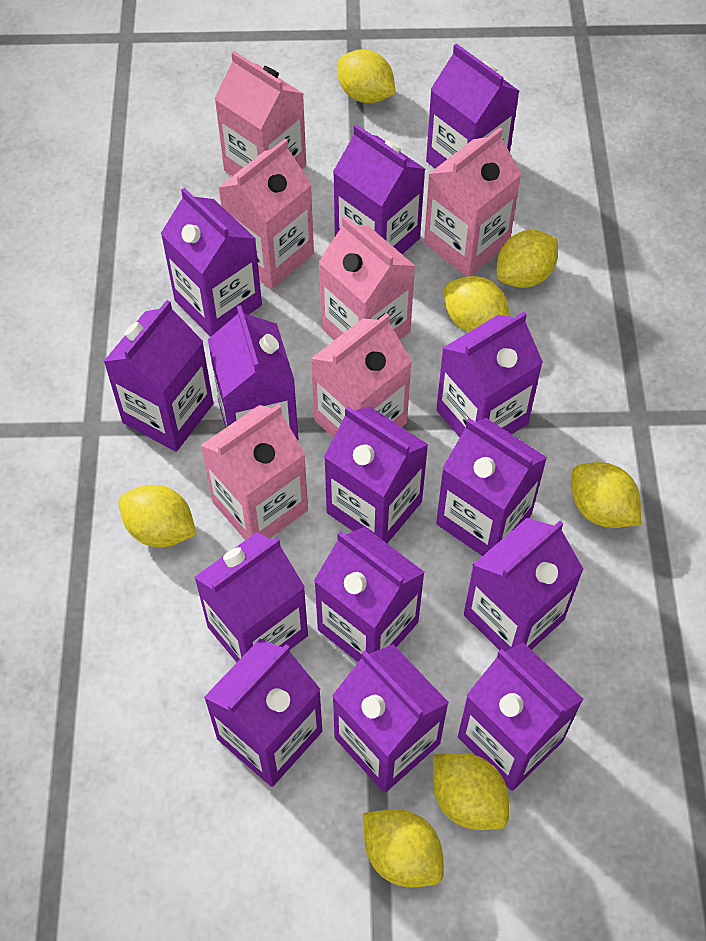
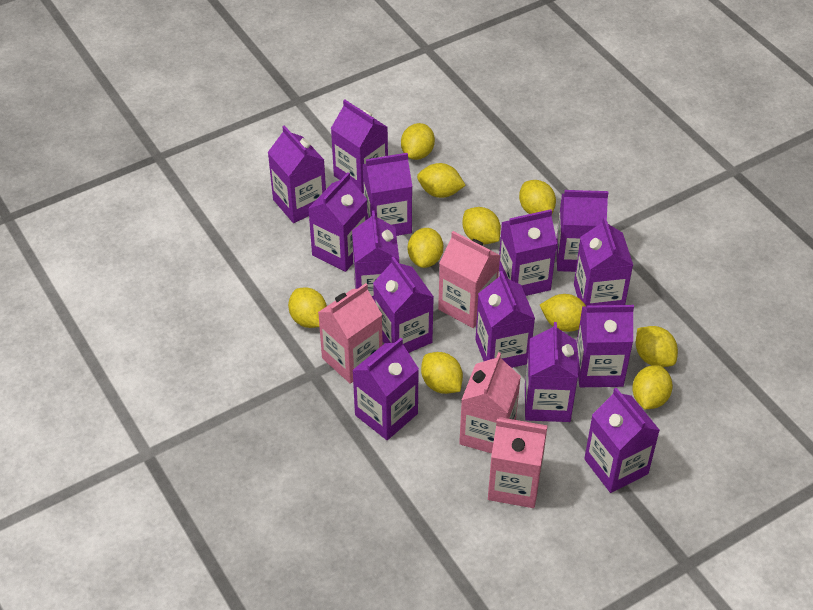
pink carton: [200,404,308,540] [214,51,306,176] [218,139,314,289] [311,313,412,438] [318,216,415,340] [424,128,522,277] = 6 -> [318,283,383,384] [438,231,500,328] [459,352,521,454] [488,417,548,508] = 4
yellow lemon: [118,485,197,548] [337,49,396,103] [364,809,444,888] [433,753,509,830] [444,276,510,332] [497,230,558,288] [572,462,641,528] = 7 -> [288,287,327,328] [401,123,435,160] [408,228,443,268] [417,163,466,198] [421,352,463,394] [462,207,501,245] [519,180,556,214] [540,294,586,332] [632,365,673,409] [636,326,678,367] = 10

